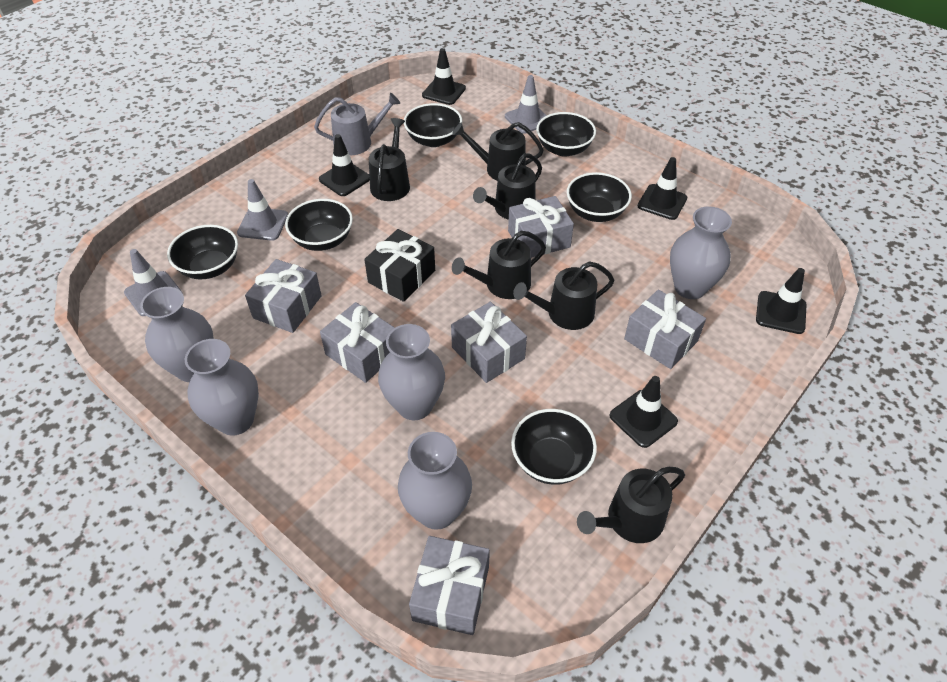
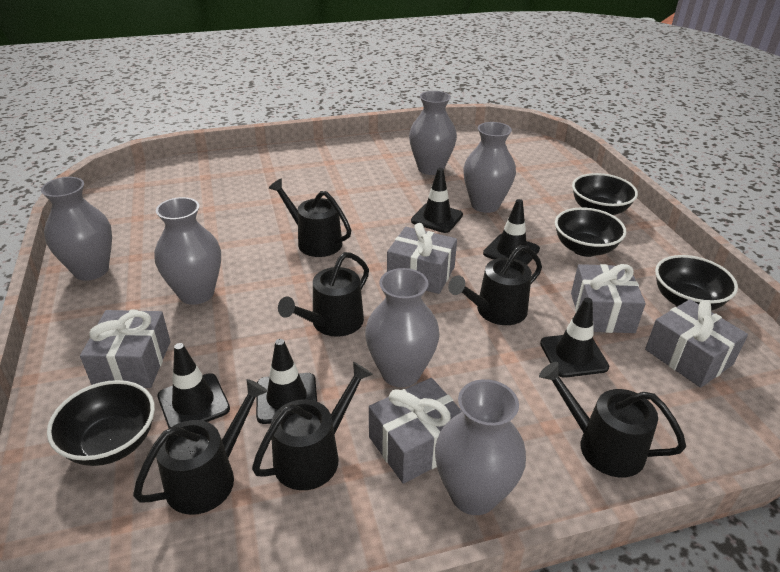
black bowl: [167,225,238,279] [285,199,353,251] [404,103,462,147] [511,409,597,485] [536,112,596,157] [567,172,632,222] = 6 -> [47,380,155,466] [555,207,626,257] [572,173,638,215] [655,255,738,311] = 4
black gift: [364,229,435,302] = 1 -> none = 0
grey gift: [245,259,322,333] [320,302,395,383] [409,536,490,635] [451,302,527,383] [508,196,574,258] [624,289,706,369] = 6 -> [80,310,170,388] [369,378,462,484] [387,223,457,294] [571,264,646,333] [645,299,748,388] = 5
grey traffic cone: [124,249,182,316] [237,179,288,241] [505,75,547,134] = 3 -> none = 0
grey vase: [140,287,214,382] [185,339,259,436] [378,324,445,420] [398,432,472,530] [670,206,732,299] = 5 -> [41,177,112,281] [154,197,221,305] [365,268,440,387] [409,91,457,175] [435,379,526,515] [463,122,516,213] = 6
grey watering can: [314,93,400,155] = 1 -> none = 0

